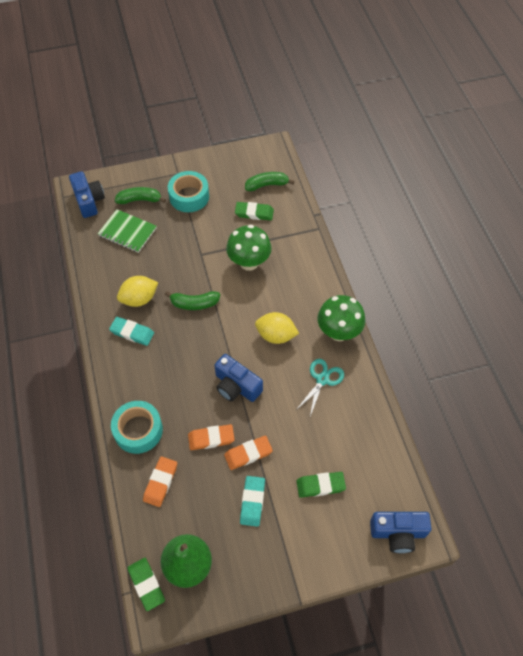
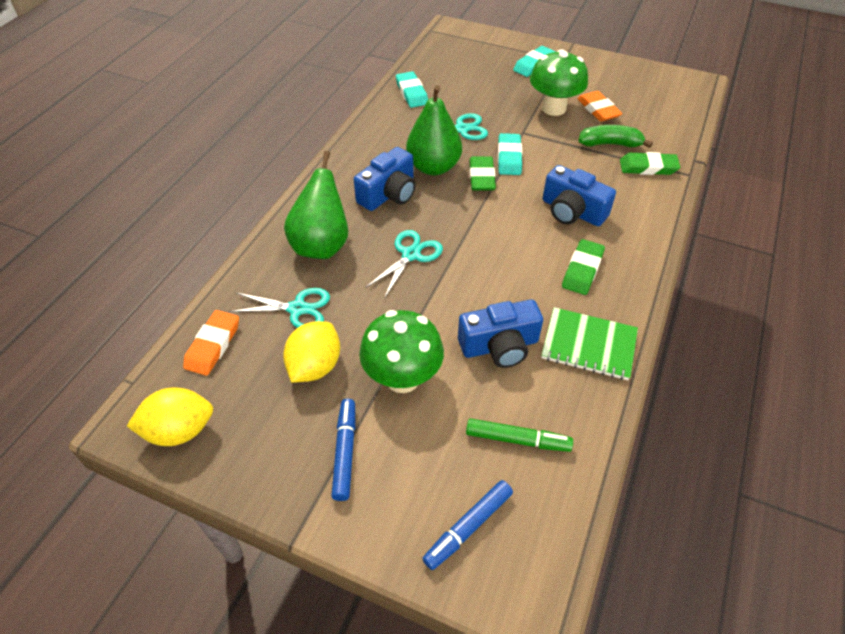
blue marker: none = 0 -> [331,398,356,501] [422,480,513,570] = 2
green banana: [115,187,166,204] [165,291,220,310] [245,172,294,191] = 3 -> [579,125,653,148] = 1
green marker: none = 0 -> [466,418,573,452] = 1
green pear: [161,534,212,588] = 1 -> [284,151,348,259] [406,85,462,176] = 2
orange eraser: [143,456,177,507] [188,424,235,450] [224,436,273,470] = 3 -> [183,310,239,376] [577,91,622,122] = 2
turquoise eraser: [109,317,154,346] [240,476,265,527] = 2 -> [396,71,428,108] [498,133,522,175] [513,46,556,77] = 3
turquoise scissors: [296,359,344,416] = 1 -> [229,288,330,328] [365,230,443,299] [409,113,488,140] = 3
turquoise tape: [111,401,163,454] [168,171,209,212] = 2 -> none = 0

